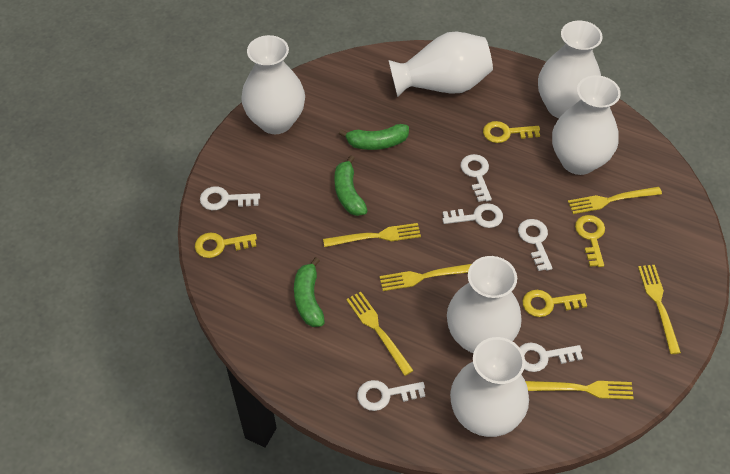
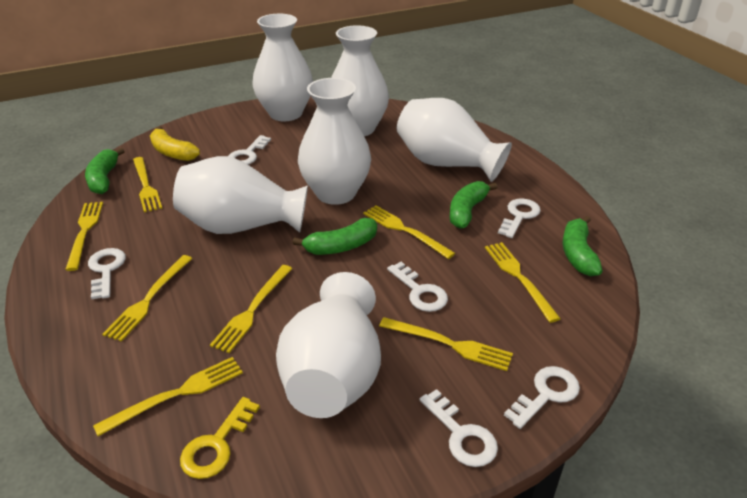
green banana: [294,257,325,327] [334,155,368,216] [339,124,409,150] = 3 -> [85,148,125,194] [293,218,377,255] [450,181,498,229] [563,216,602,276] = 4
yellow banana: none = 0 -> [150,126,200,161] = 1
yellow fork: [323,223,421,247] [346,292,414,376] [379,264,472,291] [525,381,634,400] [568,187,662,214] [638,265,681,354] = 6 -> [65,202,103,271] [93,357,243,436] [102,255,193,342] [133,157,162,213] [210,265,293,353] [363,205,455,259] [379,317,513,371] [485,242,561,323] = 8
yellow key: [195,232,257,258] [483,121,540,143] [523,290,587,317] [575,215,605,267] = 4 -> [180,397,260,479] = 1

